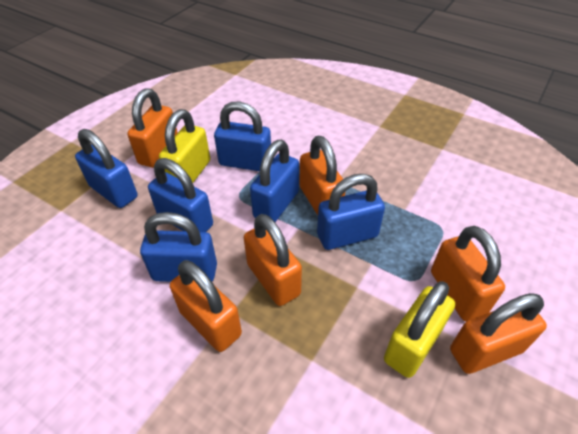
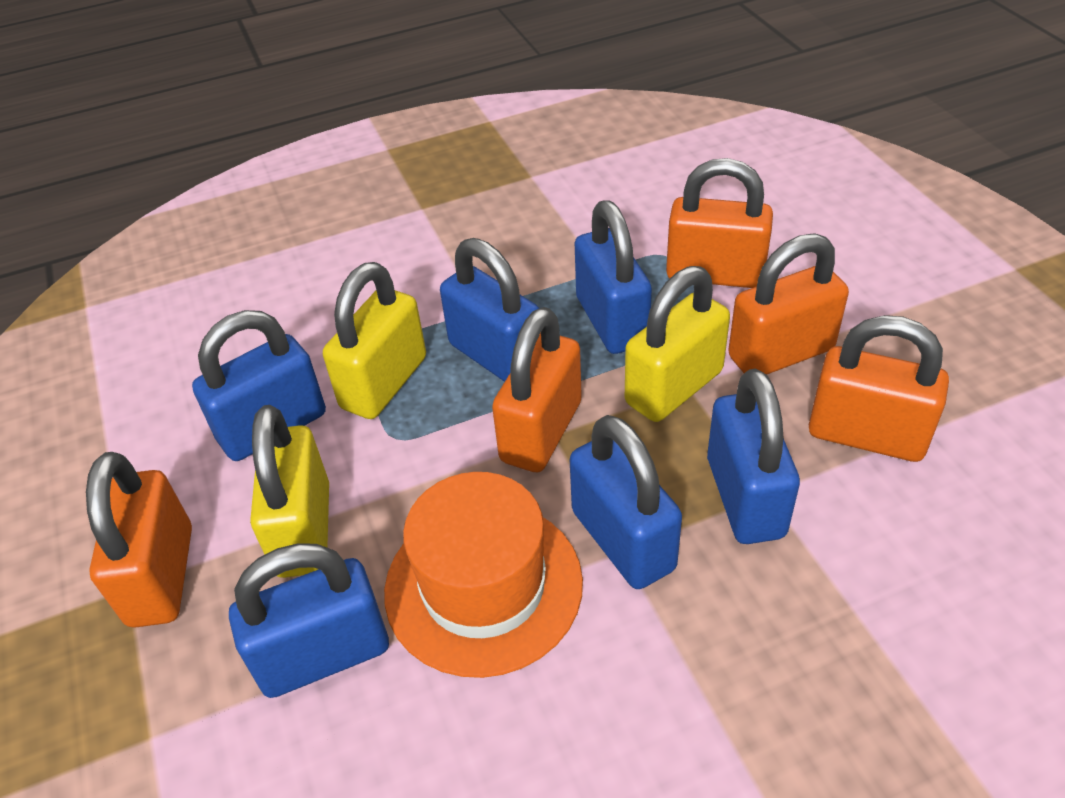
orange hat: none = 0 -> [384,472,583,678] = 1
orange padlock: [127,88,178,168] [170,260,242,352] [244,214,302,306] [300,136,346,215] [431,226,505,322] [450,293,547,374] = 6 -> [86,452,192,628] [492,307,582,472] [666,158,773,288] [728,233,849,375] [809,315,949,462] = 5
yellow padlock: [159,109,210,183] [384,281,455,378] = 2 -> [250,405,329,578] [323,262,426,419] [625,266,730,422] = 3

